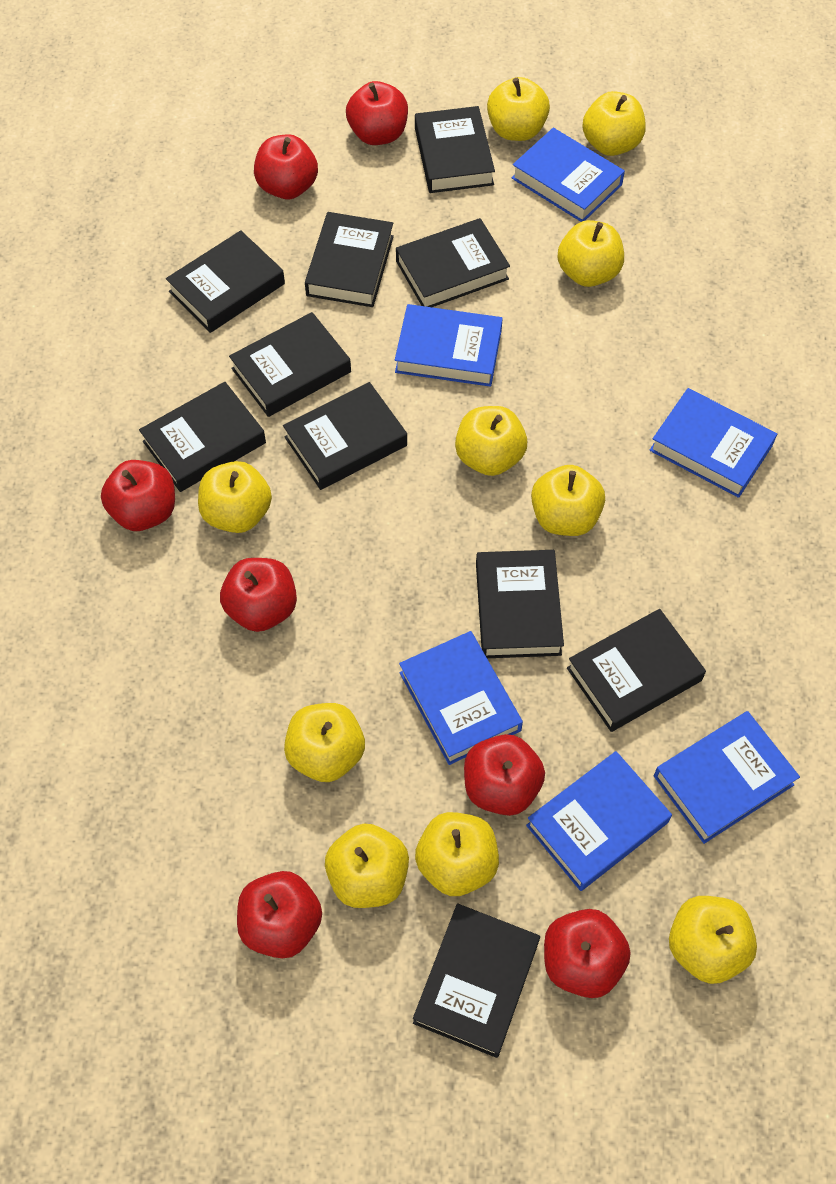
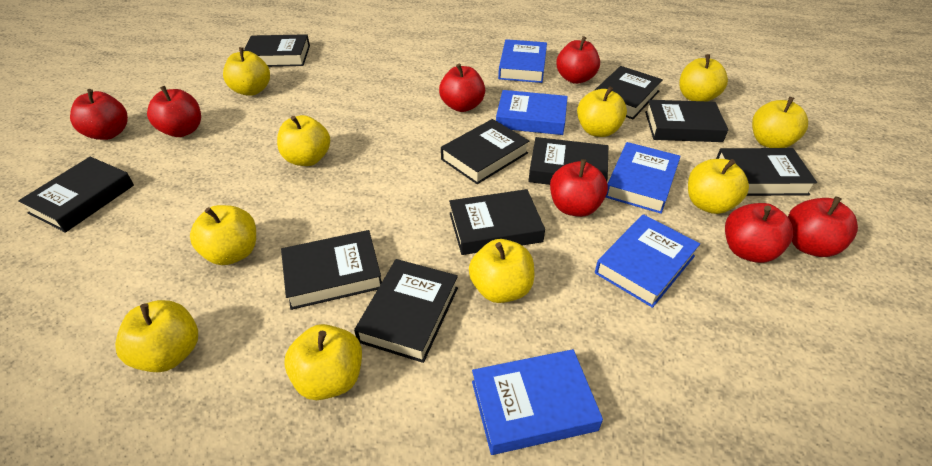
blue book: [395,304,503,387] [399,631,523,765] [512,128,625,222] [526,751,672,891] [650,388,777,498] [654,711,800,844] = 6 -> [472,349,603,455] [496,90,568,135] [498,39,547,83] [595,214,700,308] [605,142,681,214] = 5

